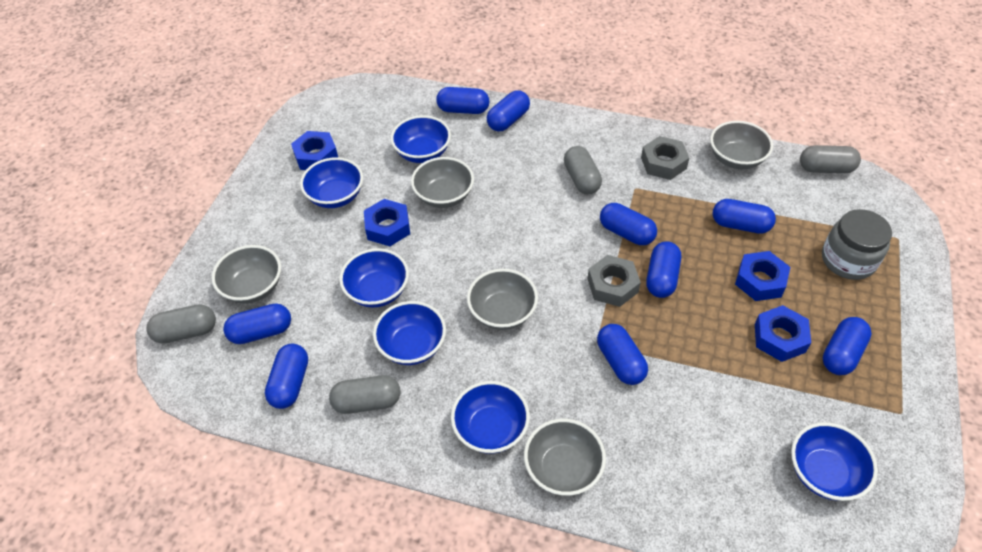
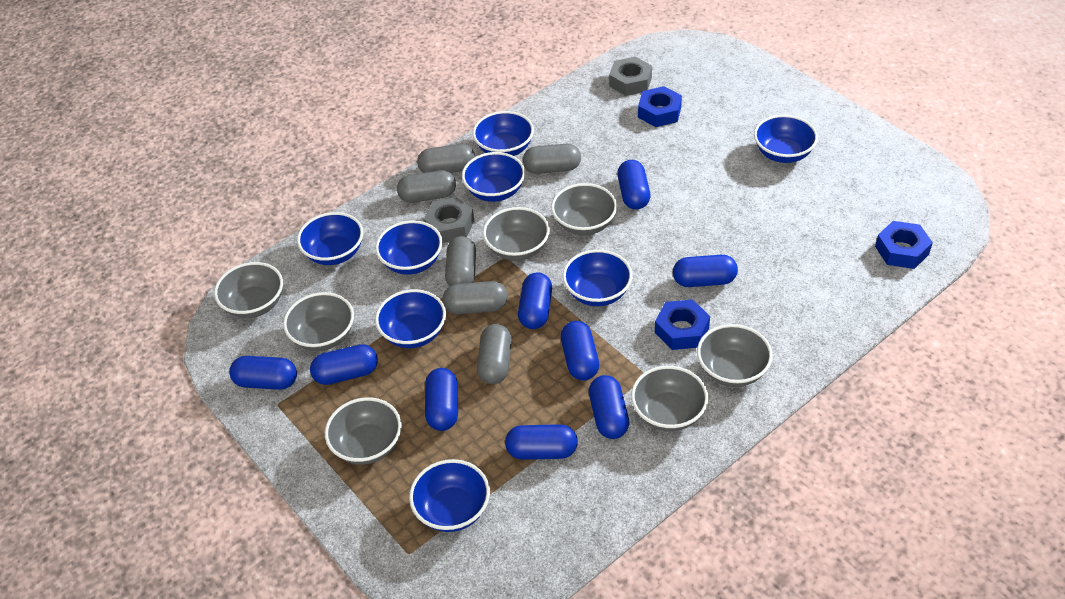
blue bowl: [300,157,363,208] [339,248,409,308] [373,301,446,365] [391,115,451,163] [451,381,530,454] [791,422,878,501] = 6 -> [297,212,363,265] [375,220,443,275] [375,289,446,348] [409,459,490,532] [462,152,526,202] [472,111,534,156] [563,250,633,306] [754,115,818,163] = 8
blue nut: [291,131,338,170] [364,199,410,246] [735,251,790,301] [755,305,811,362] = 4 -> [638,86,682,127] [655,299,710,350] [875,221,933,269] = 3
grey bowl: [212,245,281,303] [411,157,474,208] [467,269,538,330] [524,419,606,496] [710,121,773,169] = 5 -> [214,262,283,318] [283,292,354,351] [325,397,402,464] [483,207,550,261] [551,183,617,235] [631,366,708,431] [697,324,773,387] = 7
grey capsule: [146,304,216,343] [329,375,400,414] [564,146,602,194] [800,145,861,173] = 4 -> [397,170,456,203] [417,144,475,173] [443,281,508,314] [445,236,476,286] [477,324,512,384] [523,144,581,174] = 6
grey jar: [822,209,892,280] = 1 -> none = 0

